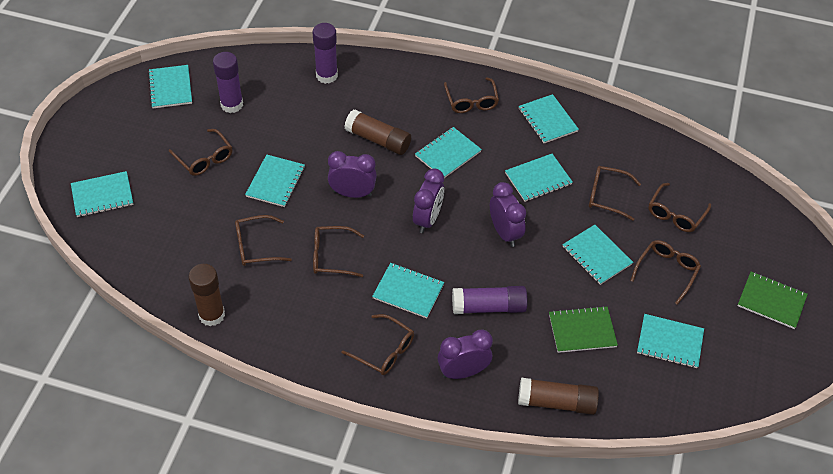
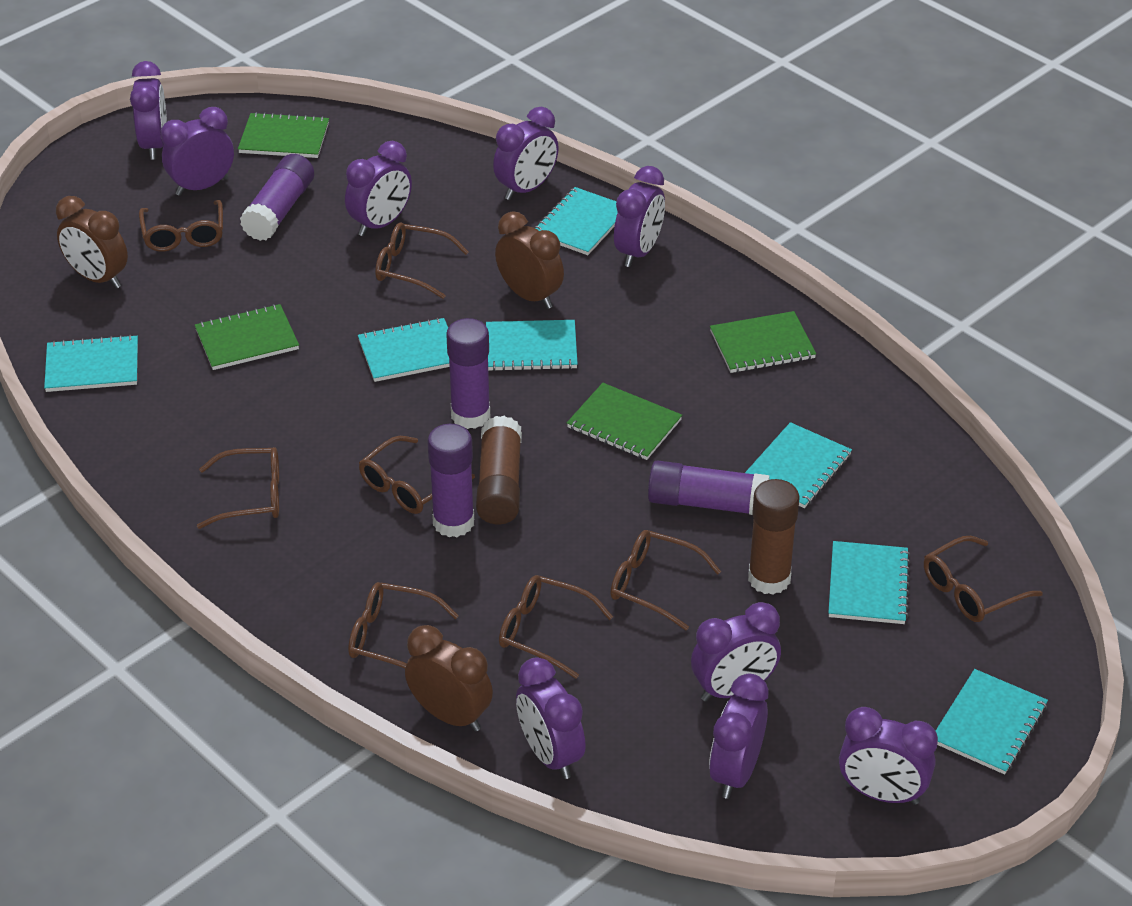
brown clock: none = 0 -> [56,196,128,289] [405,625,493,732] [495,211,564,309] = 3
brown glue stick: [188,264,225,326] [345,110,411,155] [518,378,599,415] = 3 -> [476,416,522,524] [748,479,800,595] = 2
green notebook: [549,306,618,353] [738,272,808,329] = 2 -> [195,304,299,370] [238,112,329,158] [567,383,682,460] [710,311,816,373] = 4
purple clock: [328,151,377,198] [413,169,444,233] [437,330,493,379] [490,182,526,247] = 4 -> [130,61,167,160] [161,107,234,196] [345,141,412,236] [493,107,559,200] [516,657,586,779] [614,166,665,267] [691,602,781,702] [709,674,768,799] [839,707,938,805] = 9
purple glue stick: [213,52,243,113] [313,23,338,84] [452,286,528,314] = 3 -> [240,154,314,241] [427,424,474,537] [446,318,490,429] [648,460,770,515] = 4
turquoise notebook: [71,171,133,217] [148,65,192,108] [245,154,305,207] [372,263,444,318] [415,127,482,178] [505,154,573,202] [519,94,579,143] [562,225,633,285] [637,314,704,368] = 9 -> [44,335,138,392] [358,318,449,382] [486,320,578,371] [534,187,618,255] [745,422,852,508] [828,541,910,624] [936,669,1048,774] = 7

